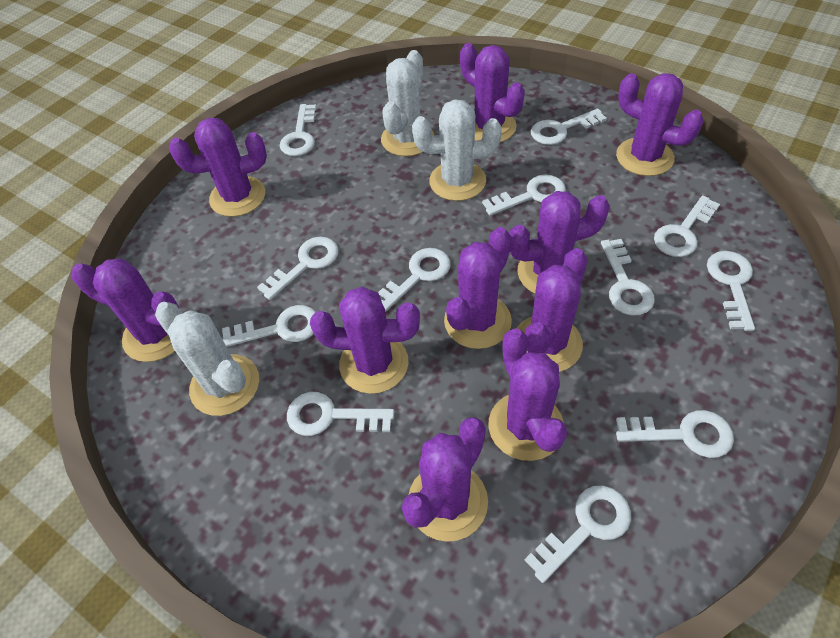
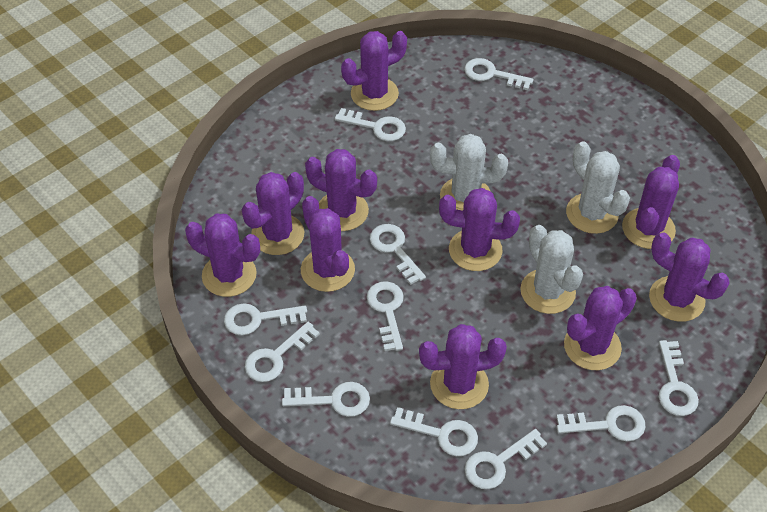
white key: [222,305,316,347] [257,237,338,300] [280,104,316,156] [287,392,395,436] [378,248,451,312] [482,174,566,215] [525,486,631,583] [531,109,607,145] [601,239,655,316] [616,410,734,458] [654,195,720,257] [707,251,755,331] = 12 -> [224,303,307,335] [245,322,320,382] [282,382,370,417] [335,108,406,141] [367,281,404,351] [370,224,426,285] [390,407,478,456] [464,58,533,90] [464,429,547,489] [556,405,646,441] [659,340,699,416] = 11

